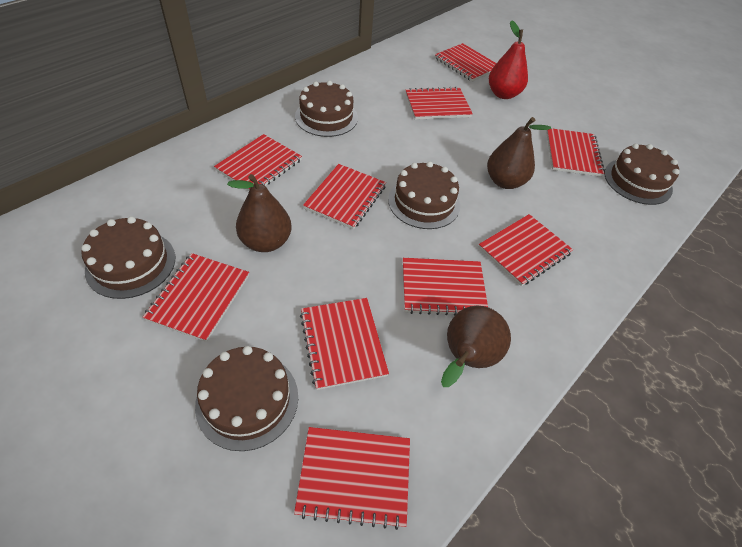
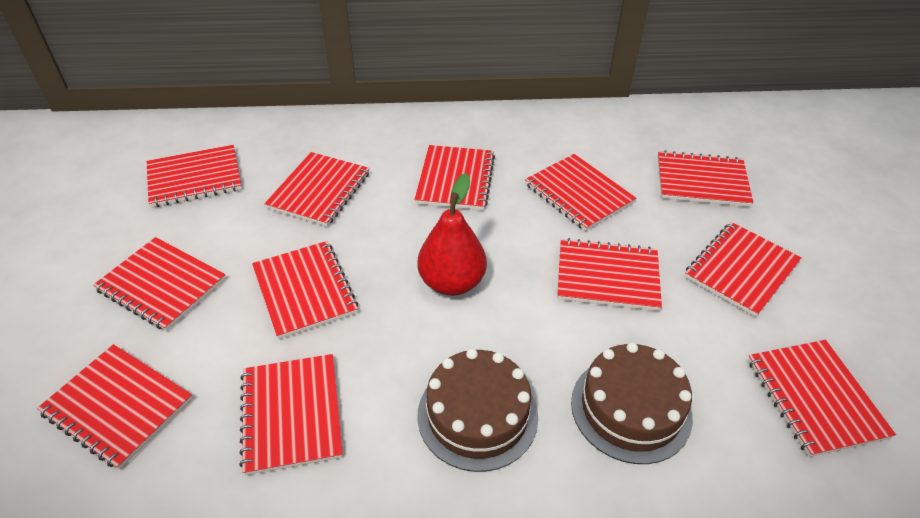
brown cake: [81,217,175,299] [195,346,298,451] [295,81,358,137] [388,161,460,229] [604,144,679,205] = 5 -> [417,349,538,472] [571,342,693,464] = 2
brown pear: [227,174,291,252] [441,306,511,387] [487,117,551,189] = 3 -> none = 0
red notebook: [143,253,249,342] [214,134,302,191] [294,427,410,530] [300,298,389,390] [303,164,386,229] [403,258,488,316] [405,87,473,120] [435,43,496,82] [478,214,573,286] [546,128,605,177] = 10 -> [37,344,193,470] [93,237,226,331] [147,145,242,208] [239,354,343,476] [252,241,358,339] [264,152,370,226] [414,145,495,210] [525,154,636,231] [557,238,662,311] [658,150,753,207] [685,222,802,317] [748,340,896,457] = 12

